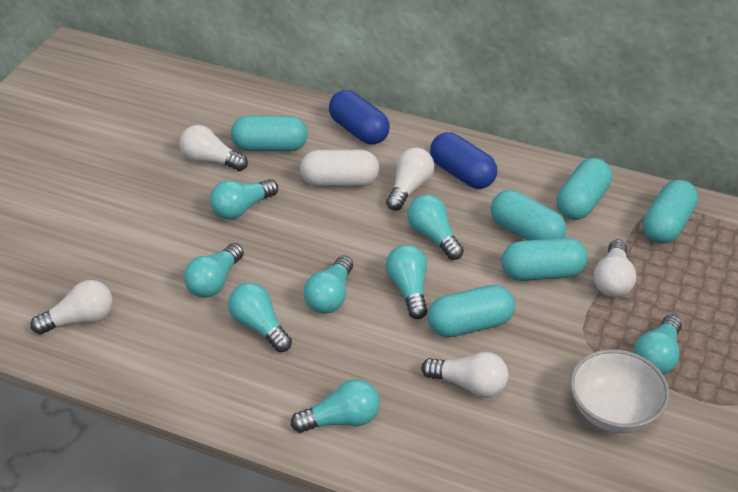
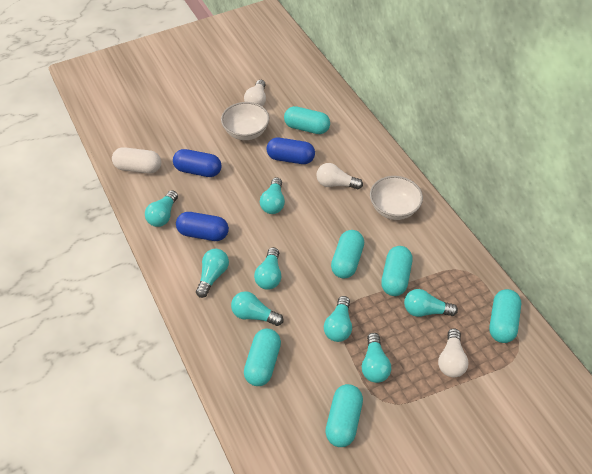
blue capsule: [329,90,390,144] [430,132,497,189] = 2 -> [173,149,222,177] [176,212,229,241] [266,138,315,164] = 3
white bowl: [570,349,670,433] = 1 -> [221,102,269,140] [370,176,423,220] = 2
white light bulb: [30,280,113,335] [179,125,248,171] [386,147,435,211] [421,352,508,398] [593,240,636,297] = 5 -> [244,80,266,106] [316,163,363,189] [438,328,469,377] = 3

